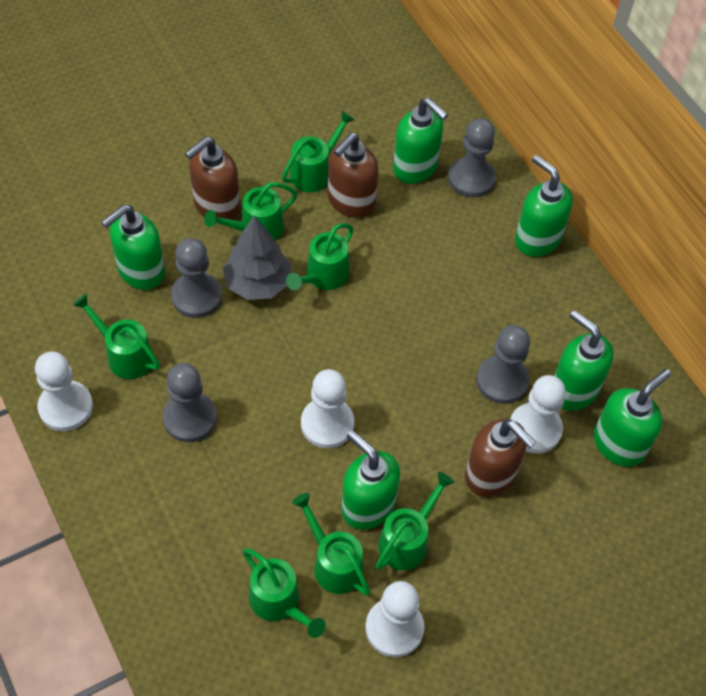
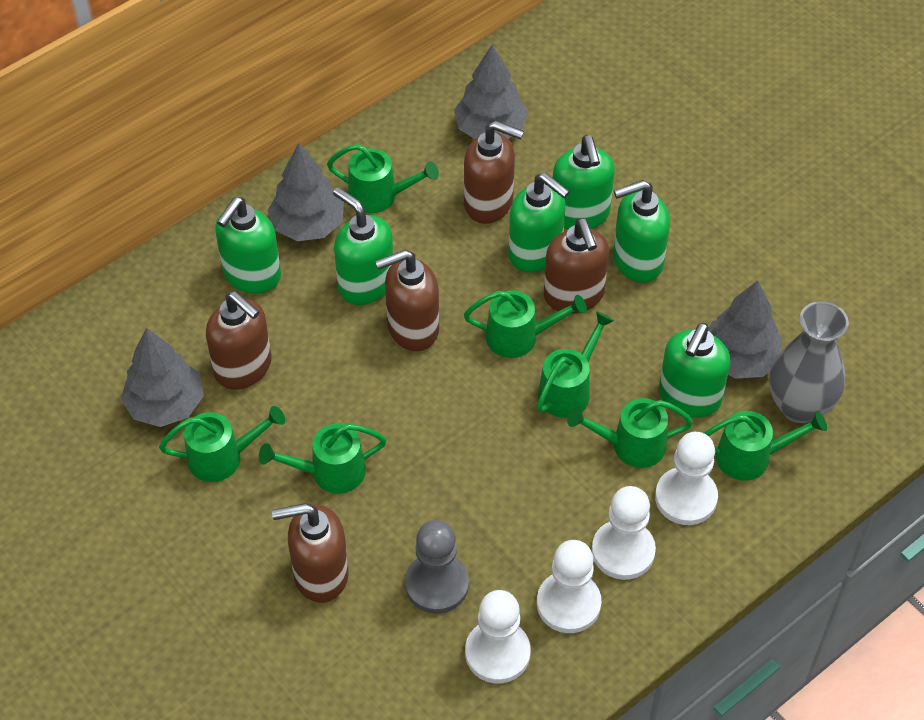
brown soap dispenser: [185,137,240,220] [328,133,378,218] [465,419,536,497] = 3 -> [206,291,272,390] [272,503,349,603] [375,250,439,351] [464,121,524,224] [544,218,609,314] = 5
grey pawn: [163,363,217,442] [171,238,222,318] [448,118,496,198] [476,325,530,404] = 4 -> [405,520,469,614] = 1
grey tree: [223,215,291,300] = 1 -> [121,328,204,427] [267,143,344,241] [454,44,528,139] [708,281,782,379] = 4
grey vase: none = 0 -> [769,301,849,423] = 1

